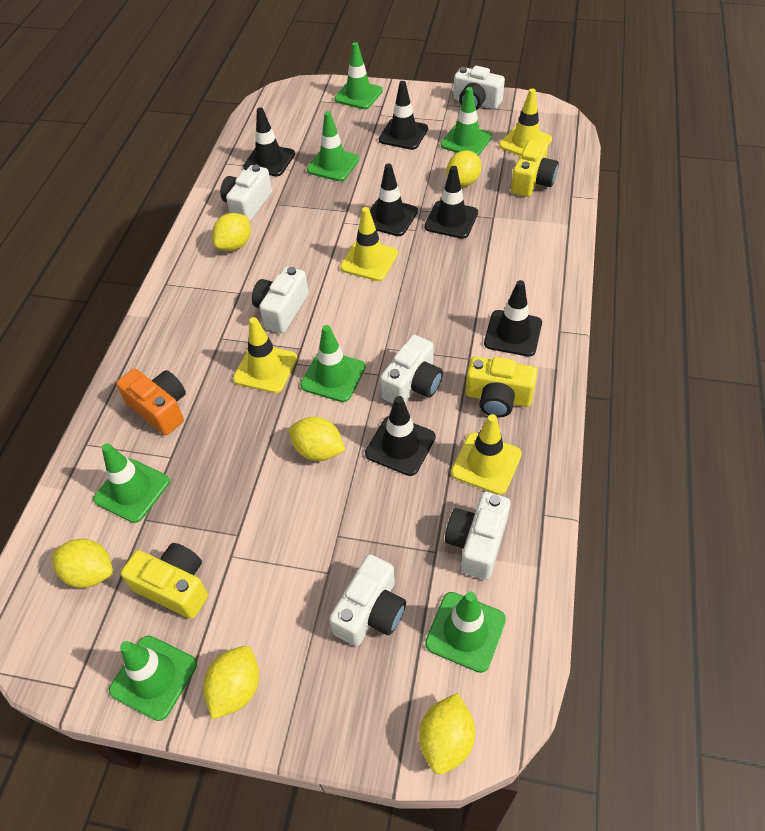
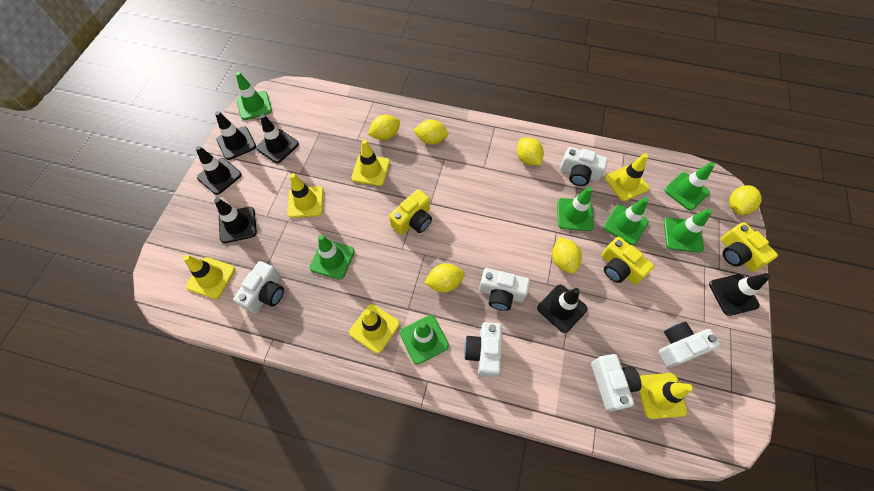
orange camera: [116,369,186,435] = 1 -> none = 0
yellow traffic cone: [233,317,297,393] [340,207,398,281] [451,414,522,495] [499,89,552,156] = 4 -> [183,255,235,299] [287,173,324,218] [349,304,400,353] [351,140,390,186] [605,153,649,201] [639,373,693,419] = 6

